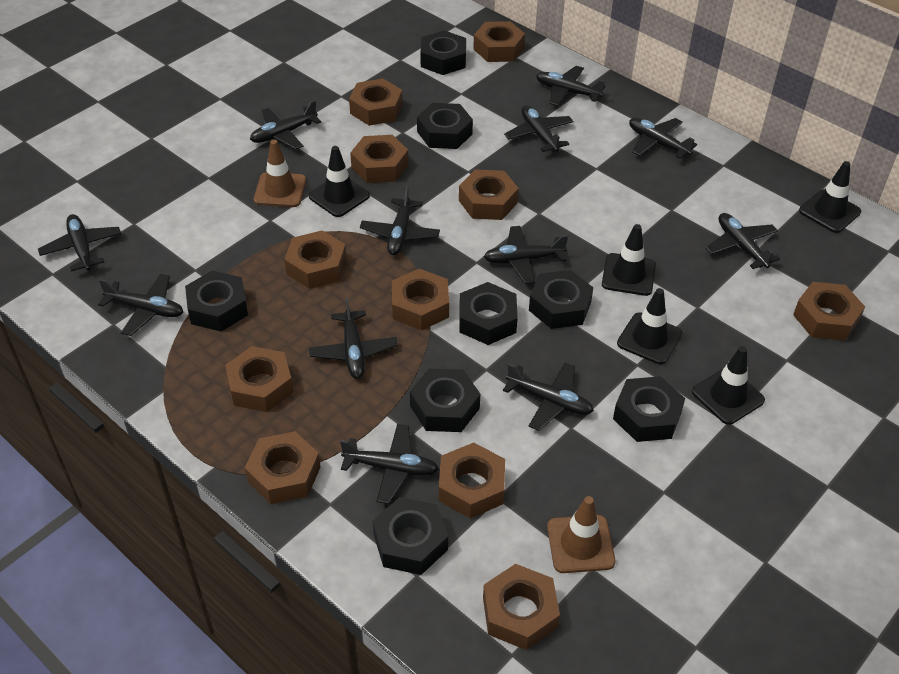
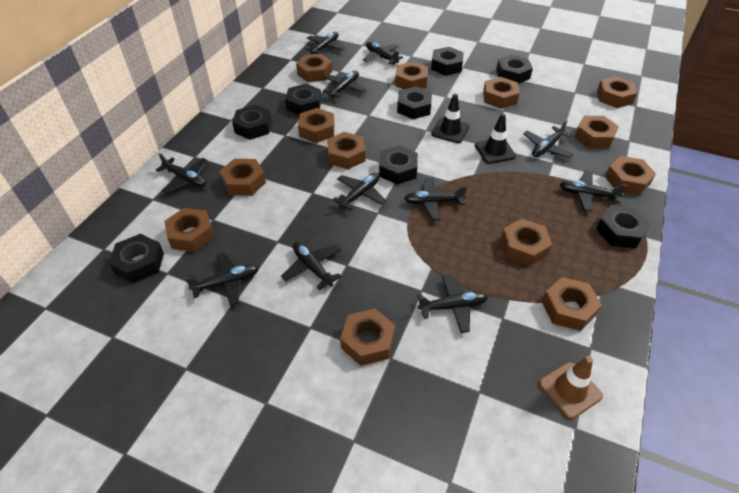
black plane: [38,214,121,272] [98,274,183,336] [250,100,321,150] [309,297,398,379] [340,424,439,504] [360,186,440,255] [484,226,568,284] [503,363,594,431] [504,105,573,152] [536,66,606,106] [629,118,697,159] [706,213,780,269] = 12 -> [156,153,208,193] [185,253,259,306] [281,242,342,290] [305,32,345,54] [323,71,367,98] [332,173,386,211] [362,42,403,65] [404,178,467,220] [417,274,488,333] [523,120,573,158] [559,171,627,212] = 11
black traffic cone: [309,146,370,217] [602,224,656,296] [617,288,682,364] [692,346,765,425] [799,161,861,233] = 5 -> [431,94,469,143] [475,114,516,164] = 2
brown nut: [225,346,294,412] [245,431,321,504] [284,230,347,289] [349,78,403,126] [350,135,409,183] [392,269,449,331] [439,442,505,518] [459,169,519,220] [473,21,525,62] [483,564,560,650] [793,282,865,341] = 11 -> [164,208,214,252] [220,159,266,196] [296,54,332,82] [298,108,334,143] [327,132,365,169] [340,308,395,366] [395,61,428,89] [483,77,519,109] [501,219,552,266] [542,277,602,331] [574,116,619,148] [597,76,637,108] [605,156,656,195] = 13
brown traffic cone: [254,140,306,207] [547,496,615,573] = 2 -> [539,356,603,419] = 1

